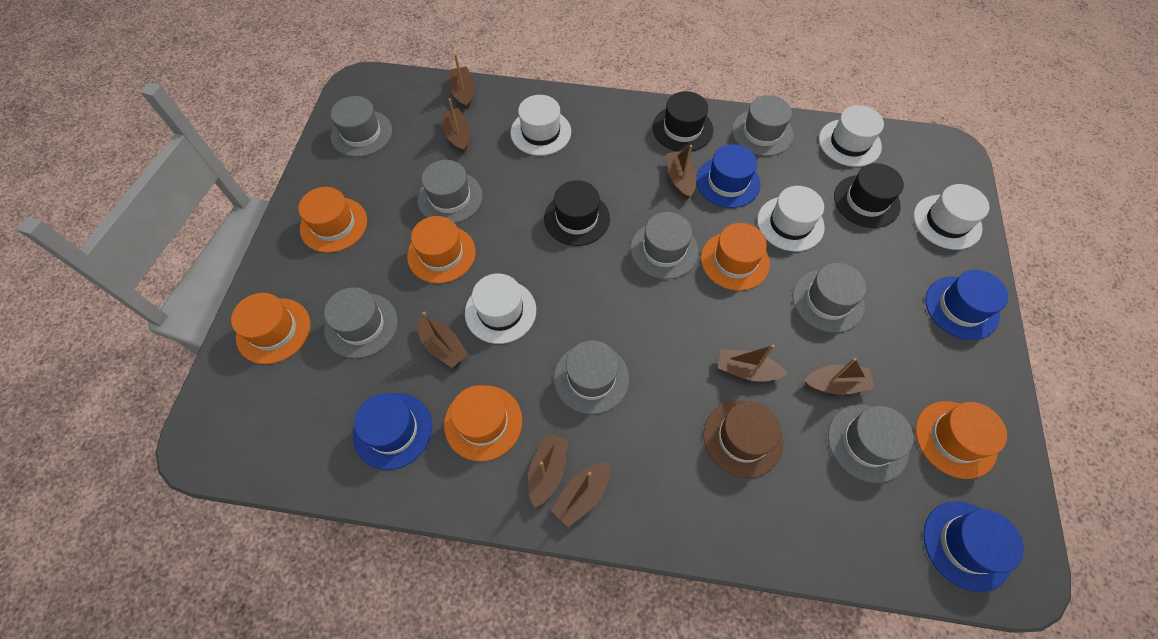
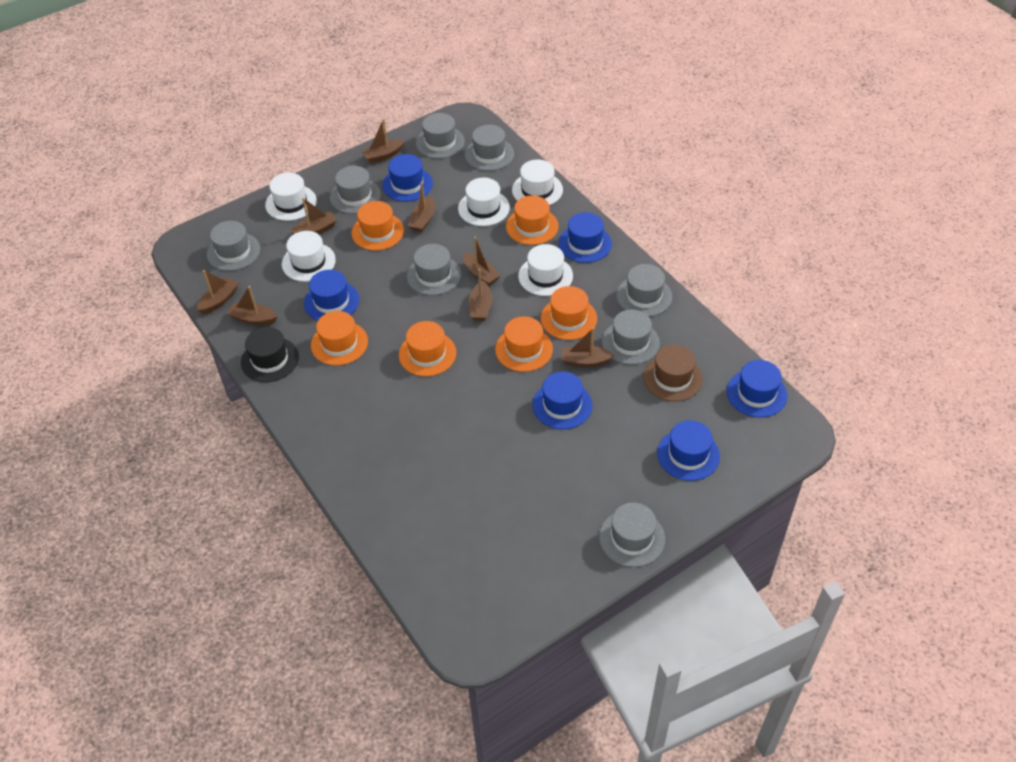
black hat: [544,180,610,246] [653,91,713,152] [834,163,904,228] = 3 -> [241,327,299,382] = 1
blue hat: [353,393,432,470] [696,144,760,208] [923,501,1024,592] [925,270,1008,340] = 4 -> [304,270,359,321] [382,154,433,202] [532,371,593,430] [558,212,612,263] [657,420,720,481] [727,360,787,418] = 6

